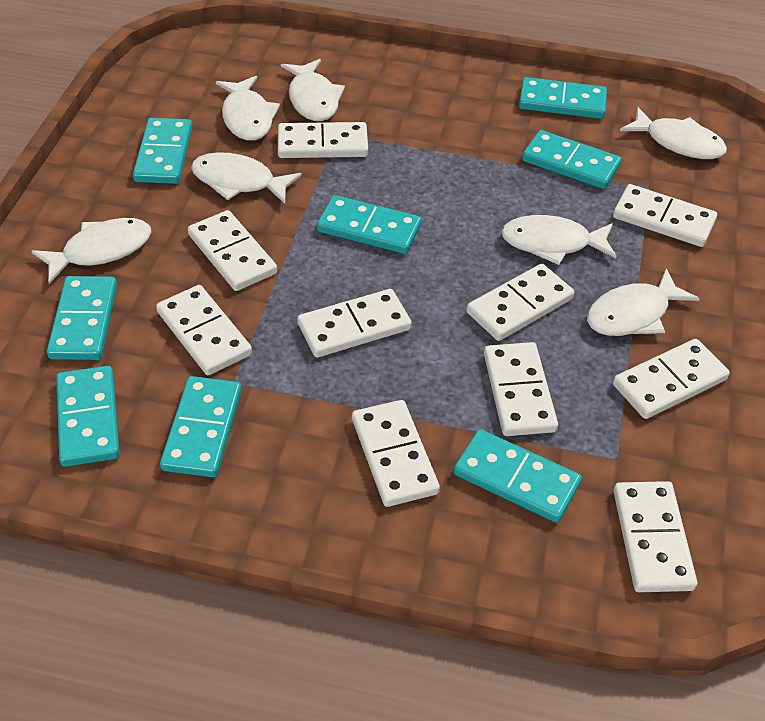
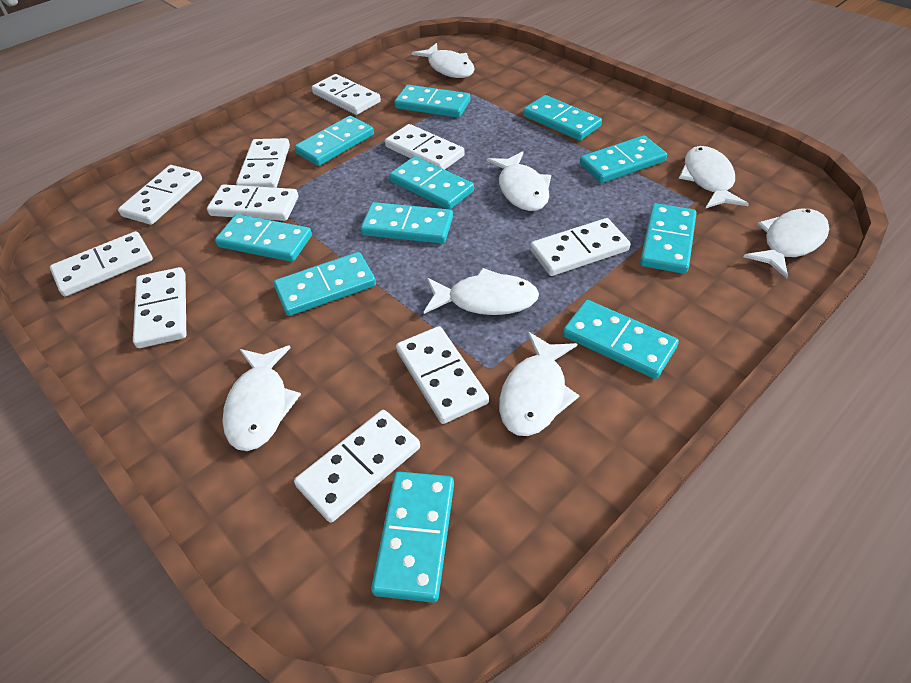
turquoise domino: [47,276,117,360] [56,366,120,467] [133,118,192,184] [160,376,242,477] [317,195,422,254] [454,429,582,523] [519,77,607,119] [522,130,622,189] = 8 -> [215,214,312,262] [274,252,376,316] [295,116,374,166] [361,202,453,244] [371,472,454,603] [389,156,474,209] [394,85,470,118] [523,95,602,141] [563,300,679,379] [580,136,667,183] [640,203,696,274] = 11

